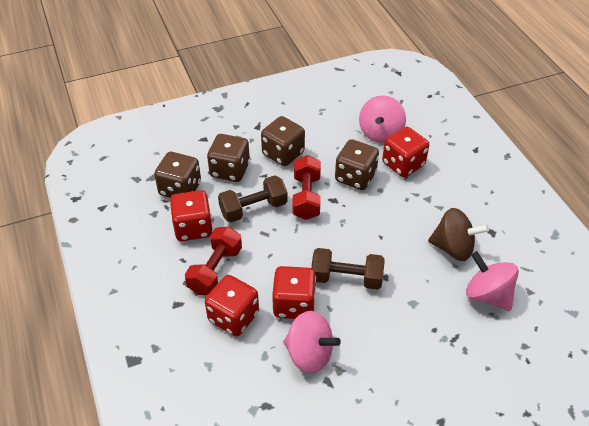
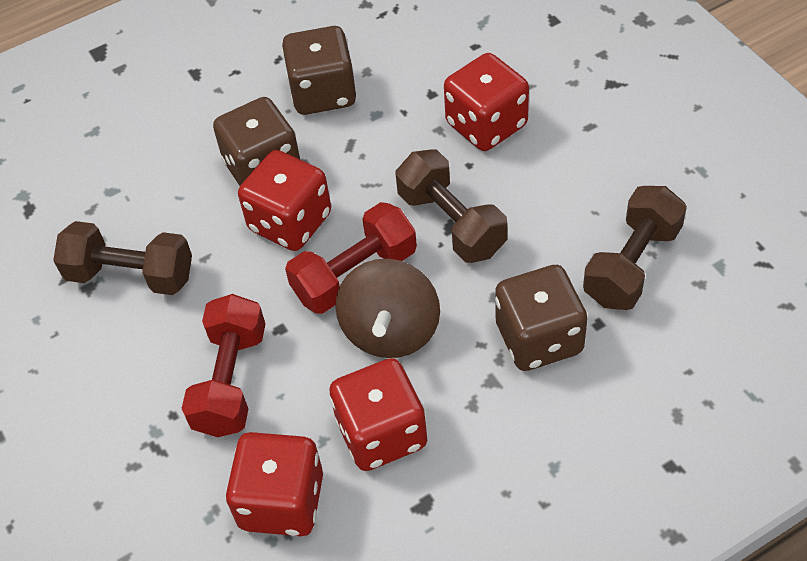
brown dice: [154,152,201,198] [207,134,250,182] [261,116,305,166] [335,139,379,190] = 4 -> [213,97,300,186] [282,26,357,115] [495,265,587,371] = 3
brown dumbbell: [218,175,288,222] [311,248,385,290] = 2 -> [53,221,192,295] [395,150,508,263] [583,186,687,310] = 3
pink spinning top: [283,311,341,373] [359,95,406,143] [466,251,519,311] = 3 -> none = 0

